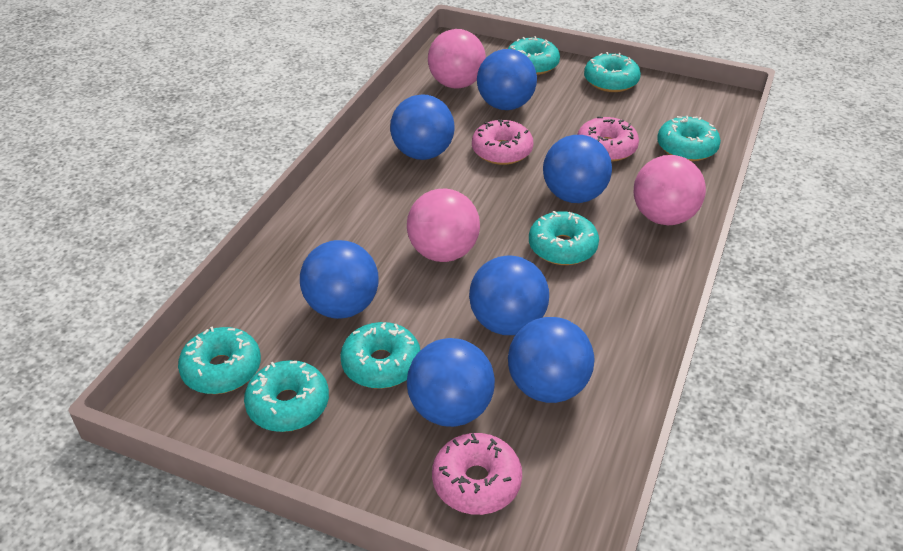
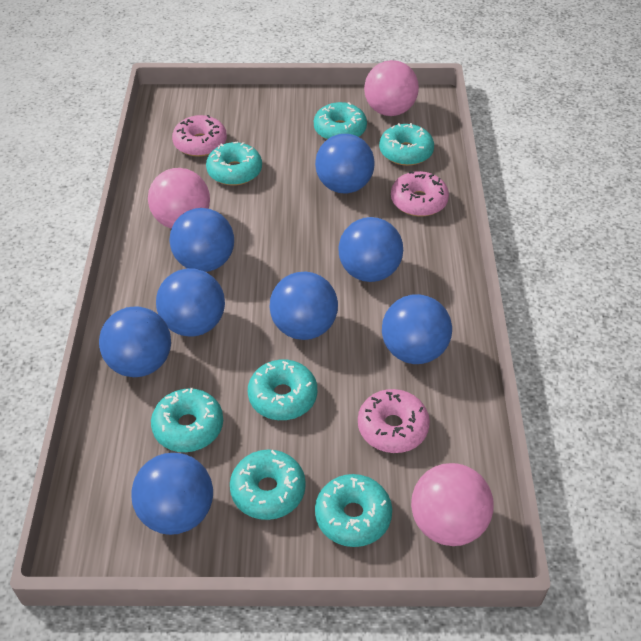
blue ball: [300,240,379,319] [390,94,455,160] [407,338,495,427] [469,255,549,335] [477,49,537,110] [508,317,594,403] [543,135,612,203] = 7 -> [99,306,171,377] [131,453,213,535] [156,268,225,337] [170,208,234,272] [270,272,338,340] [315,134,375,194] [338,217,403,282] [382,294,452,364] = 8

